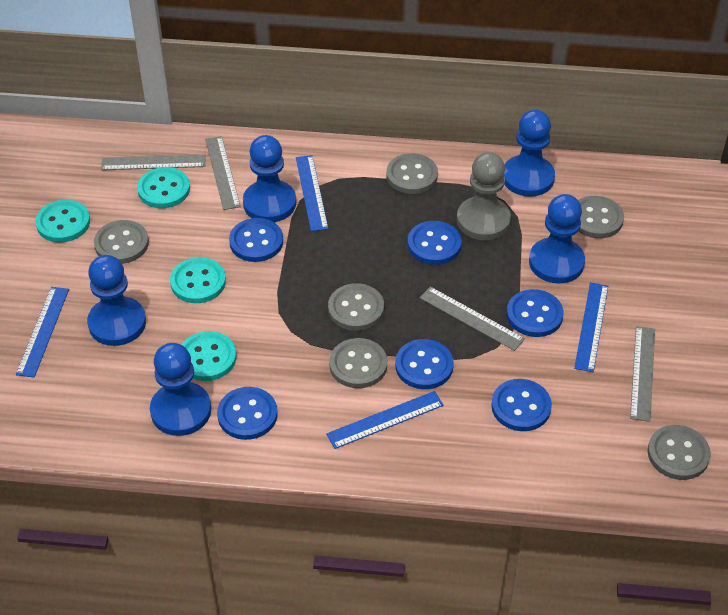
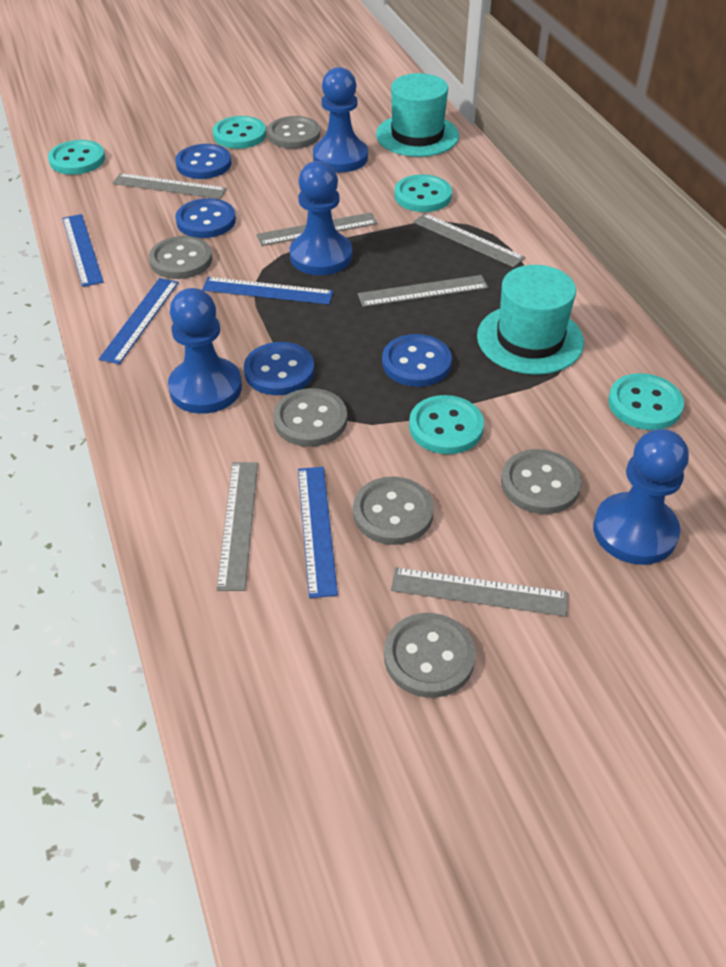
blue button: [217,387,277,440] [229,218,283,262] [395,339,454,389] [408,221,462,265] [491,379,552,431] [507,289,564,337] = 6 -> [175,144,232,179] [175,198,236,238] [244,342,314,395] [382,334,452,387] = 4
blue pawn: [87,255,146,346] [150,343,211,436] [243,135,296,222] [504,110,555,197] [529,194,585,283] = 5 -> [168,288,242,414] [290,161,352,275] [313,67,368,172] [593,429,689,565] = 4
grey pawn: [457,152,511,240] = 1 -> none = 0
grey ruler: [101,155,206,170] [205,136,241,210] [420,287,525,351] [630,326,655,422] = 4 -> [113,173,227,199] [217,462,258,591] [256,212,378,246] [358,275,488,307] [391,567,568,617] [413,213,525,267] = 6
turquoise button: [36,200,90,243] [137,167,190,208] [170,257,226,303] [182,331,236,381] = 4 -> [48,140,105,175] [213,116,266,149] [394,174,452,212] [409,395,484,454] [608,373,684,430] = 5
turquoise hat: none = 0 -> [376,73,459,157] [477,265,584,375] = 2

